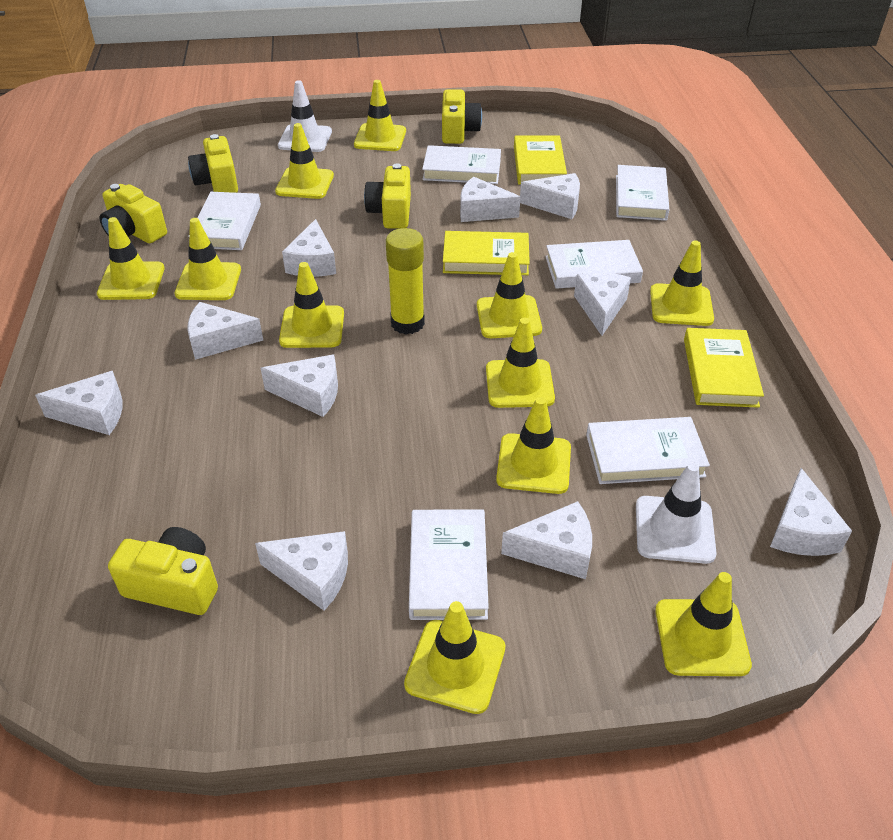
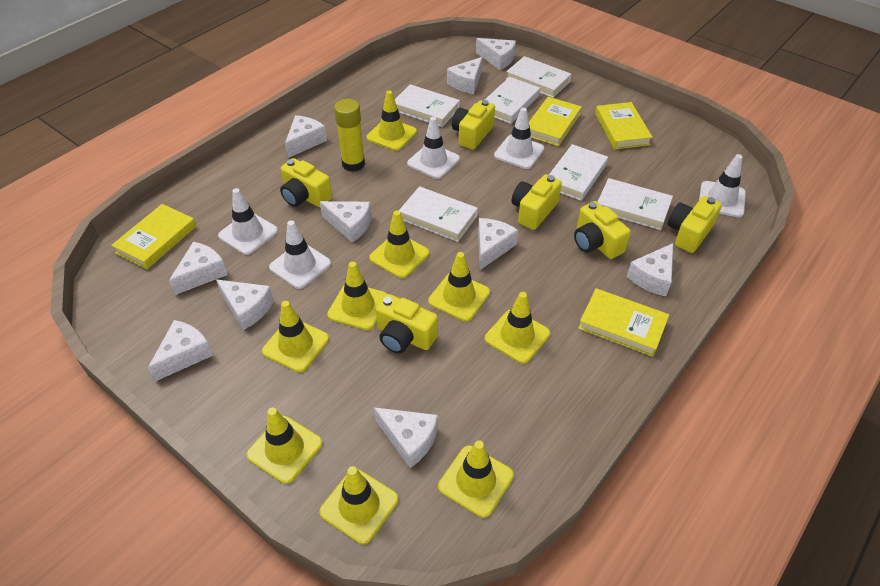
white traffic cone: [278,80,332,152] [636,463,717,564] = 2 -> [218,188,278,255] [269,220,331,289] [407,117,460,179] [494,108,544,169] [699,154,746,217] = 5
yellow book: [443,231,530,275] [514,135,567,185] [684,328,764,408] = 3 -> [111,204,196,269] [529,97,582,146] [578,288,669,357] [595,102,653,150] = 4
yellow camera: [100,184,167,243] [108,527,218,615] [188,134,238,193] [364,163,411,229] [442,89,482,144] = 5 -> [280,158,332,207] [376,294,438,354] [452,100,495,149] [512,174,562,230] [574,201,631,259] [668,196,722,253] = 6
yellow traffic cone: [97,217,165,300] [175,218,241,300] [275,123,334,199] [279,262,344,348] [354,80,406,151] [404,601,505,714] [477,252,542,338] [486,318,555,408] [496,397,571,494] [650,240,714,326] [655,572,752,676] = 11 -> [246,408,323,484] [262,301,329,372] [319,466,399,544] [327,262,387,330] [367,91,417,151] [369,211,429,278] [428,252,490,322] [438,441,514,518] [485,292,550,364] = 9

